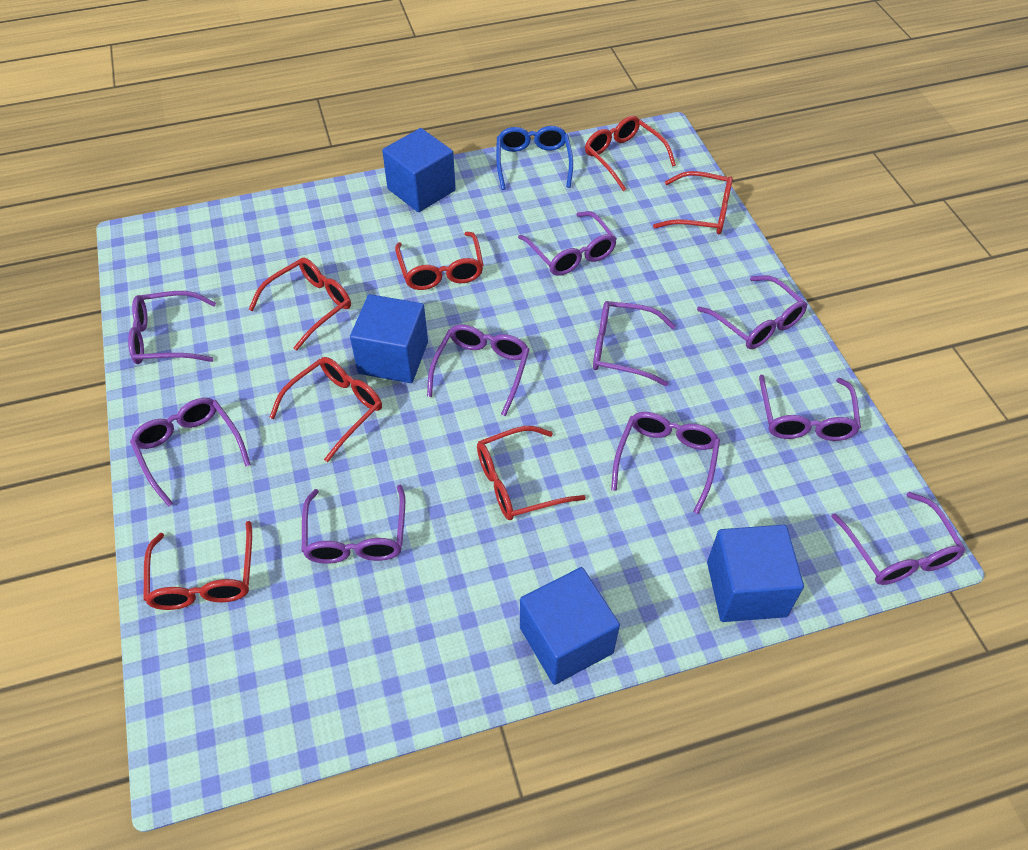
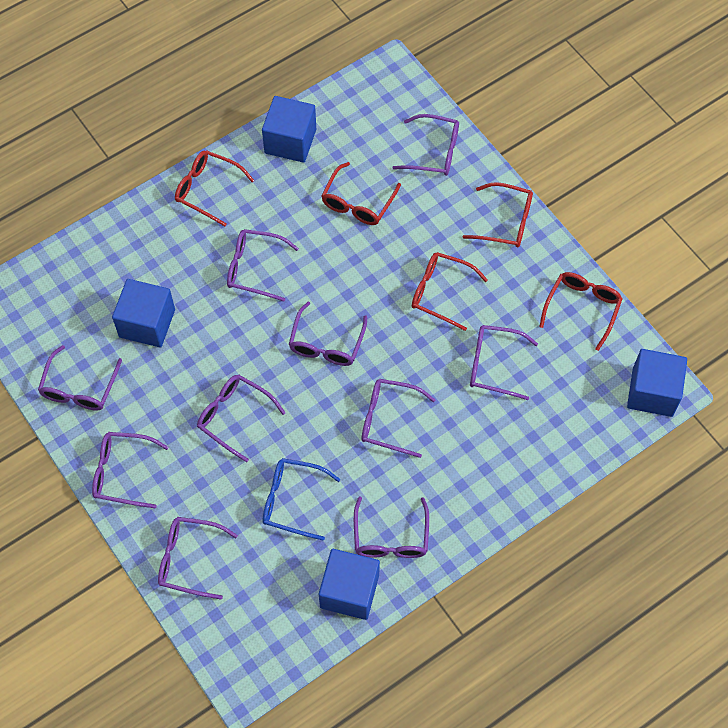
red glasses: [143,521,252,610] [249,258,351,351] [269,357,382,462] [395,232,484,290] [477,426,586,520] [585,116,676,191] [653,171,733,234] = 7 -> [175,150,254,226] [322,162,401,225] [412,252,488,331] [463,182,533,247] [539,272,623,351] = 5

